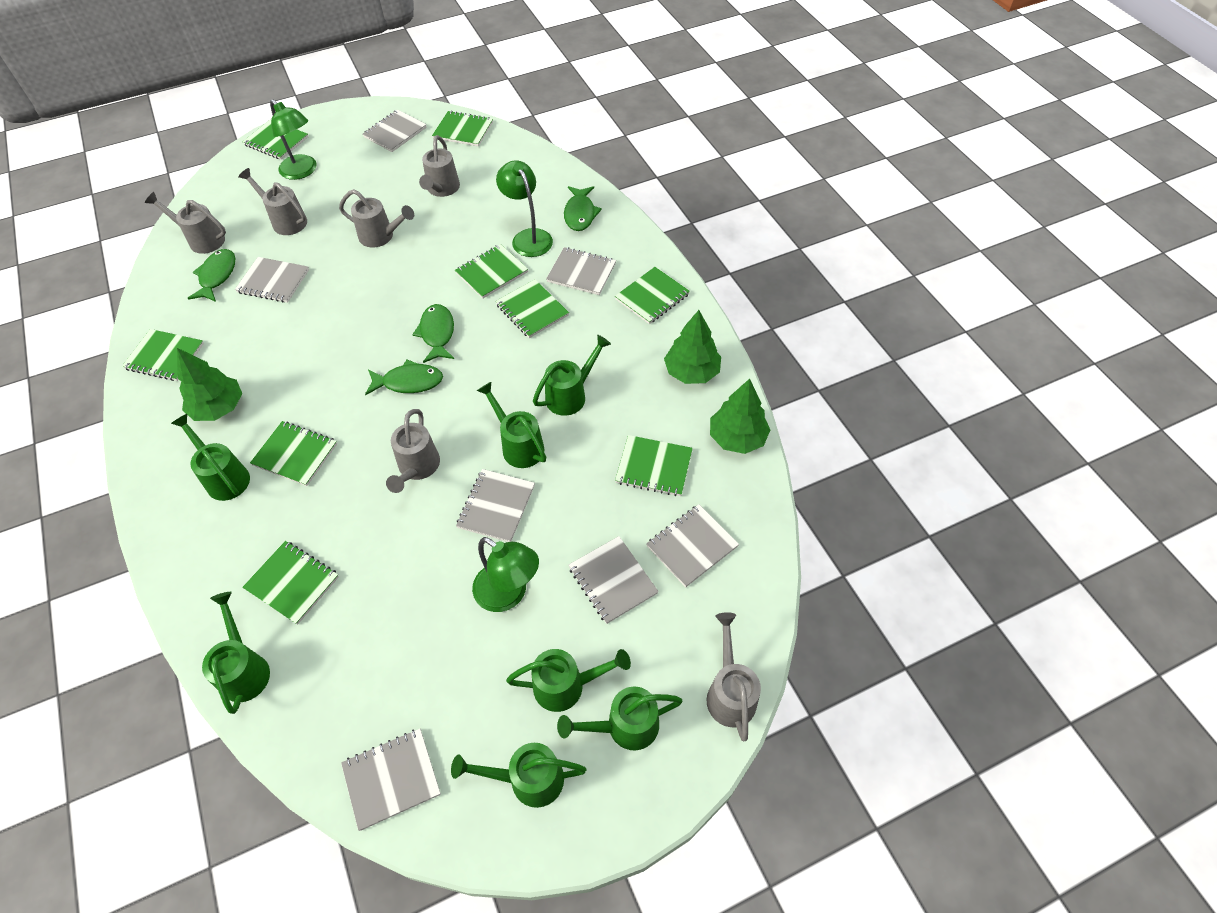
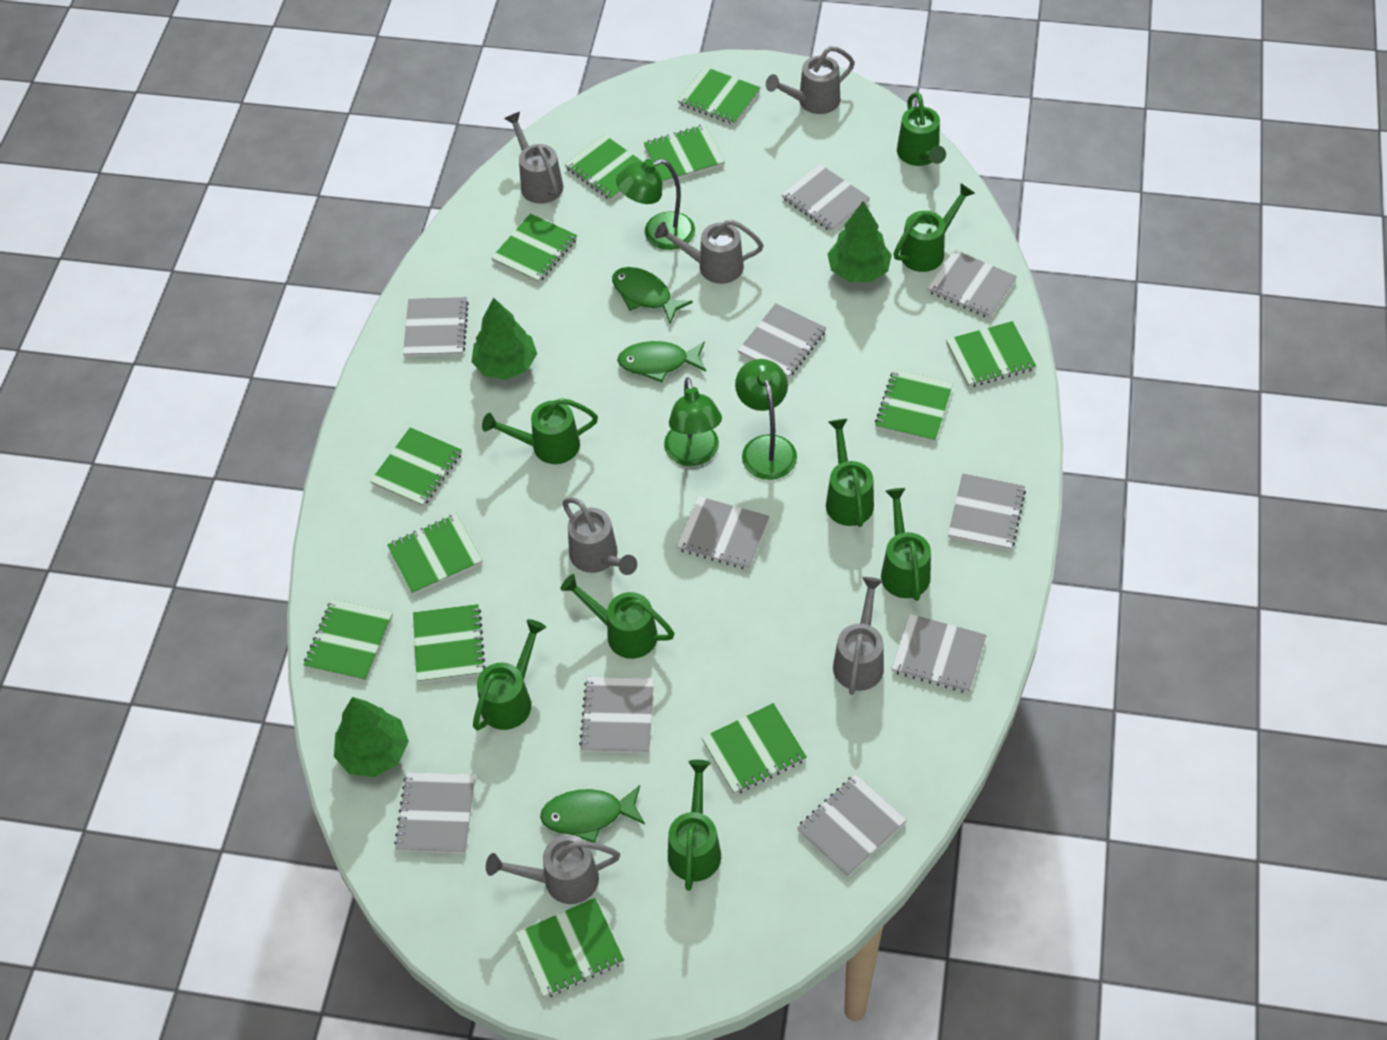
green fish: [187,249,235,302] [365,360,443,395] [412,304,454,363] [564,186,602,231] = 4 -> [540,785,645,843] [612,267,693,324] [617,341,706,382] = 3
green notebook: [122,329,204,381] [243,119,308,160] [243,541,339,625] [250,421,337,486] [432,111,493,147] [455,244,528,299] [495,279,569,338] [615,267,690,324] [615,435,693,496] = 9 -> [303,599,393,681] [370,427,462,507] [387,514,483,595] [413,604,485,683] [491,213,577,283] [516,898,624,998] [565,135,643,201] [644,125,725,183] [678,66,761,125] [702,703,807,795] [875,369,953,442] [946,321,1036,387] = 12
green watering can: [171,414,250,501] [202,592,270,714] [451,743,586,808] [477,382,546,468] [506,649,631,712] [533,335,611,416] [557,687,682,750] = 7 -> [473,619,546,731] [482,398,598,464] [560,574,675,659] [668,760,721,891] [826,419,874,527] [881,488,931,601] [893,183,975,272] [897,92,946,166] = 8
grey notebook: [235,257,309,303] [341,729,441,831] [363,110,427,152] [456,469,535,542] [546,247,616,295] [568,536,659,624] [646,504,739,587] = 7 -> [394,772,475,854] [403,297,469,357] [579,677,654,753] [676,496,770,570] [738,303,826,378] [782,164,870,232] [797,774,906,877] [891,614,987,693] [927,250,1017,318] [948,473,1026,551] = 10

